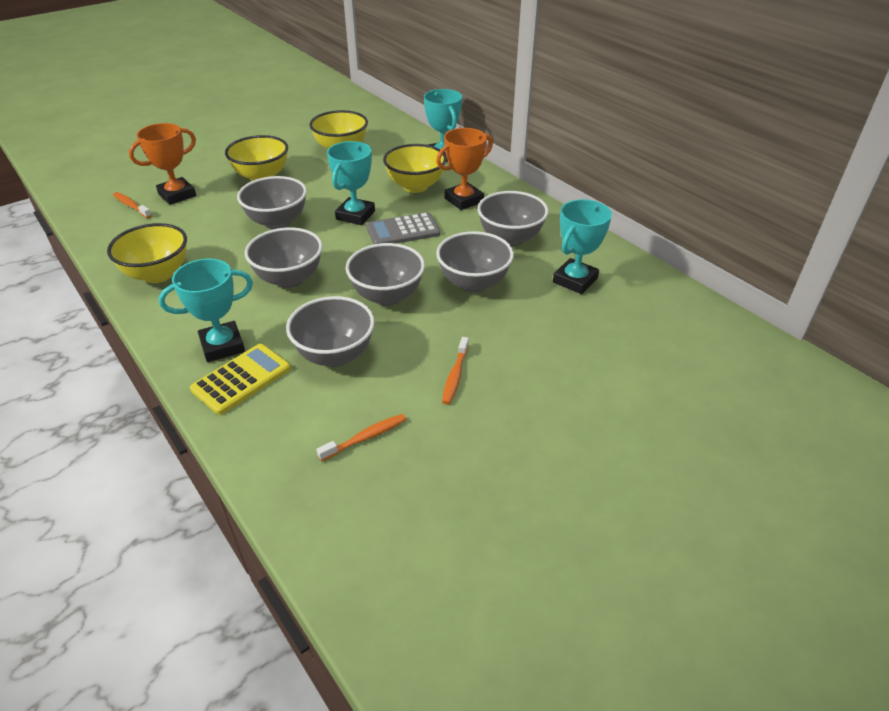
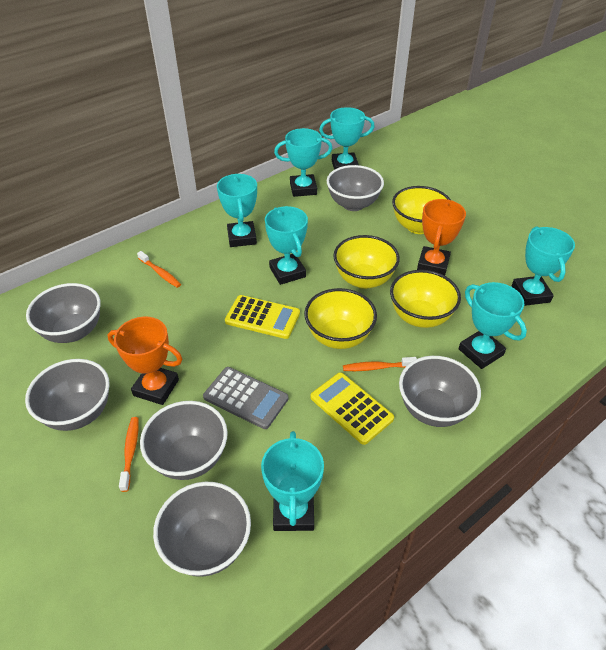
turquoise trophy: [159,258,253,362] [327,141,375,225] [424,89,462,162] [553,199,612,294] = 4 -> [217,174,257,247] [261,431,324,531] [265,206,308,285] [274,128,332,197] [319,107,375,170] [459,282,527,369] [512,226,575,306] = 7
yellow calculator: [190,344,291,415] = 1 -> [225,295,300,339] [310,372,394,445] = 2

